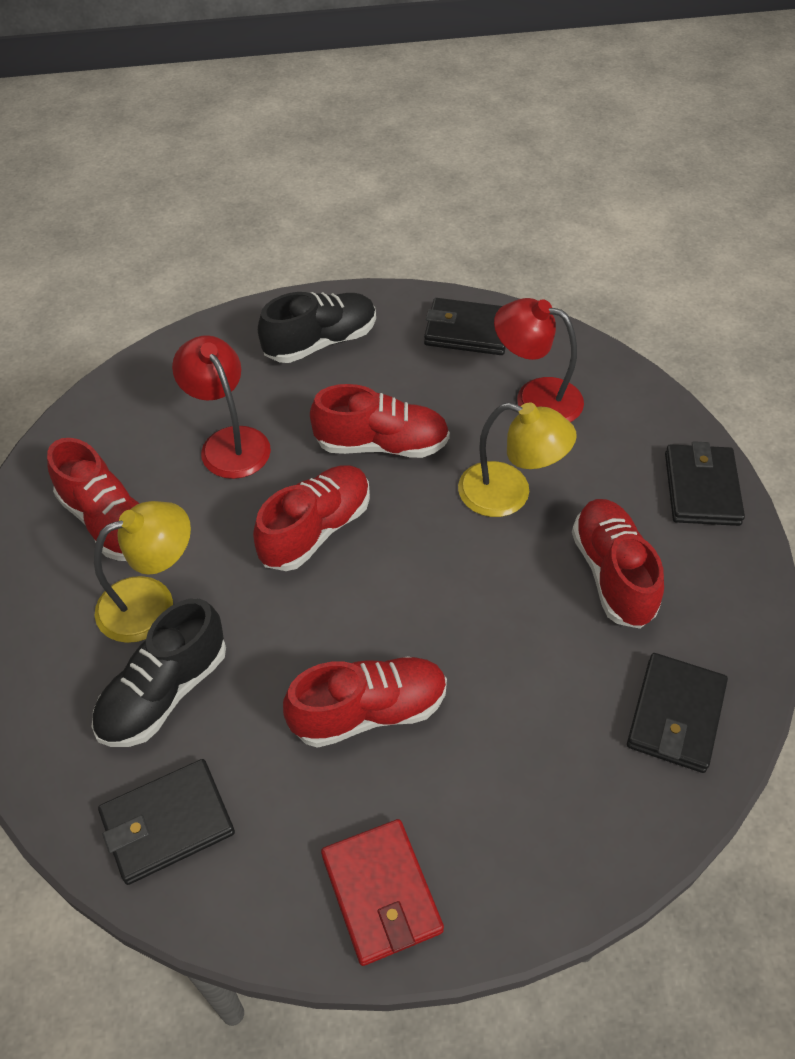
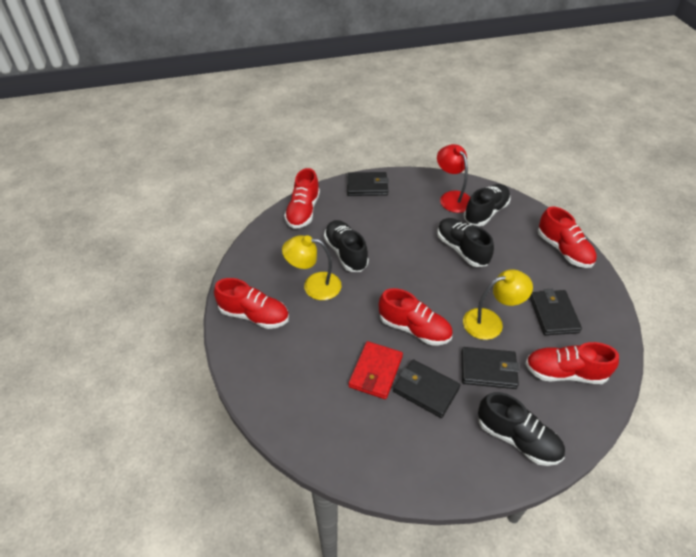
black shoe: [92,598,226,747] [258,292,376,363] = 2 -> [324,220,369,272] [437,218,494,267] [464,184,511,226] [478,392,565,466] = 4
red lamp: [172,335,271,479] [494,298,584,422] = 2 -> [437,144,470,213] = 1

